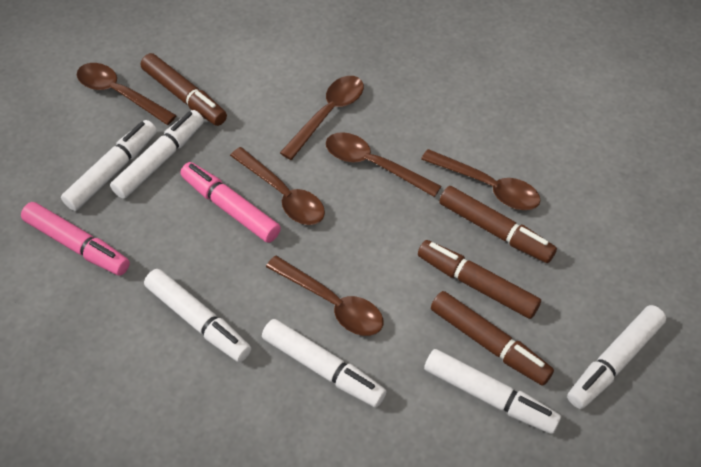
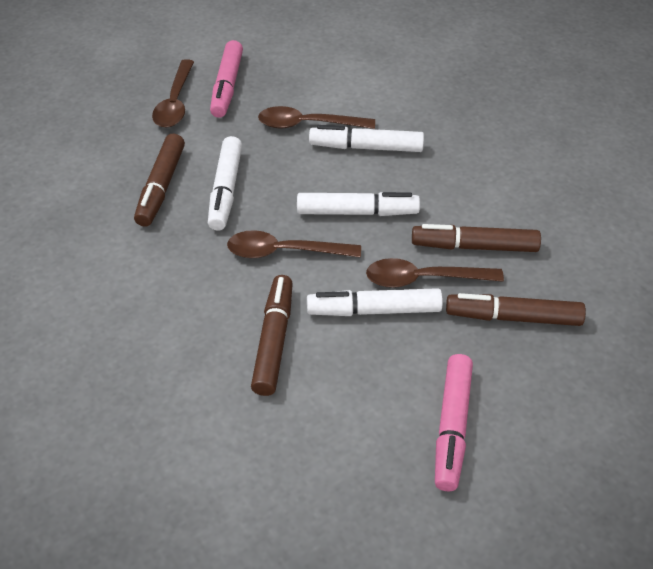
brown spoon: [77,63,177,125] [230,147,325,225] [266,256,383,336] [280,76,364,160] [326,132,441,197] [421,149,541,210] = 6 -> [152,59,194,128] [227,230,361,258] [258,106,375,129] [366,258,504,288] = 4
white marker: [61,120,157,211] [110,110,204,199] [144,269,251,362] [262,319,387,407] [424,349,561,434] [567,305,666,409] = 6 -> [208,136,242,231] [297,192,420,216] [307,288,443,316] [309,125,424,152] = 4

